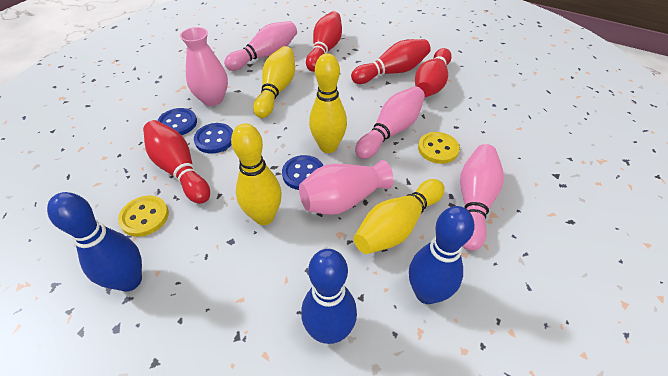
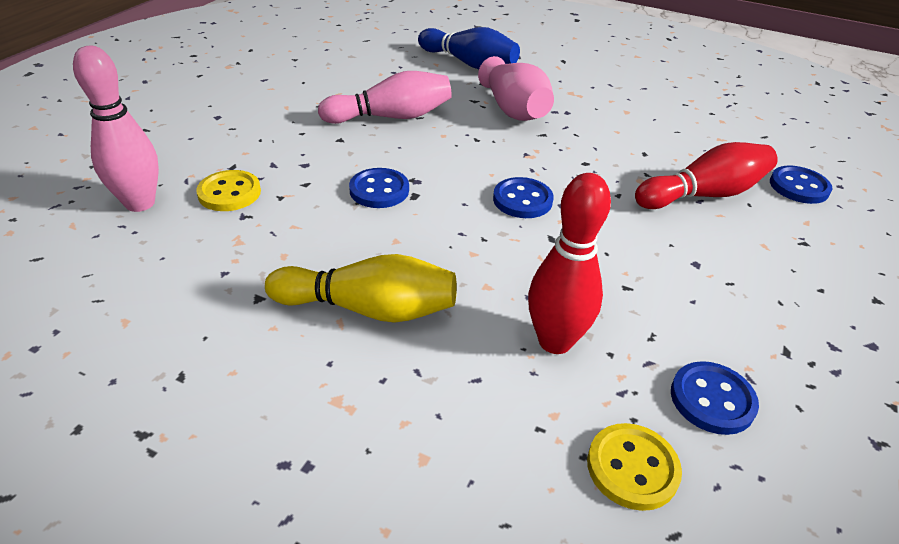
blue bowling pin: [47,192,142,292] [301,249,357,344] [409,206,474,304] = 3 -> [418,27,520,69] = 1
blue button: [157,108,197,135] [194,123,233,154] [282,155,323,190] = 3 -> [349,168,409,208] [493,177,554,218] [671,361,759,435] [770,166,832,204] = 4
pink bowling pin: [224,21,297,71] [355,86,425,159] [460,144,504,251] = 3 -> [73,46,159,212] [318,71,452,124] = 2
pink vase: [180,27,228,106] [299,160,394,215] = 2 -> [478,56,554,121] = 1
red bowling pin: [143,120,210,204] [306,11,342,72] [351,39,431,84] [415,48,452,97] = 4 -> [528,173,611,354] [635,142,778,209] = 2
yellow bowling pin: [231,123,282,225] [253,46,295,118] [309,53,347,153] [354,179,445,254] = 4 -> [265,254,457,323] = 1

